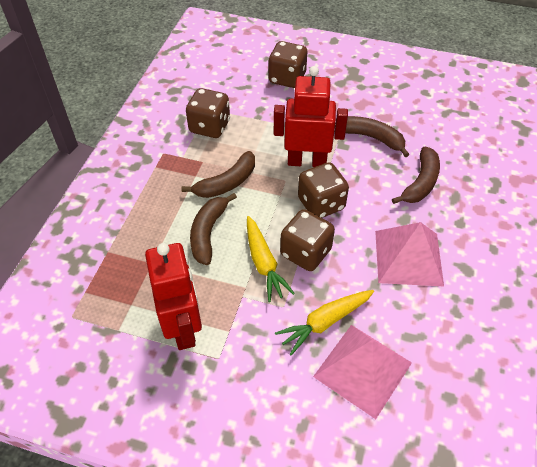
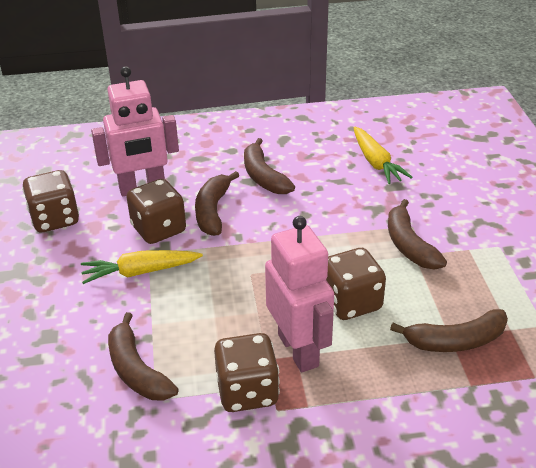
brown banana: [181,151,255,198] [190,193,237,265] [335,116,410,157] [392,146,440,204] = 4 -> [108,312,179,400] [195,171,239,236] [244,138,295,194] [388,199,447,269] [390,309,508,352] = 5
pink pyramid: [313,325,412,419] [375,222,444,287] = 2 -> none = 0
pink robot: none = 0 -> [91,66,179,196] [265,216,334,372] = 2
red robot: [145,243,202,350] [274,66,348,167] = 2 -> none = 0

